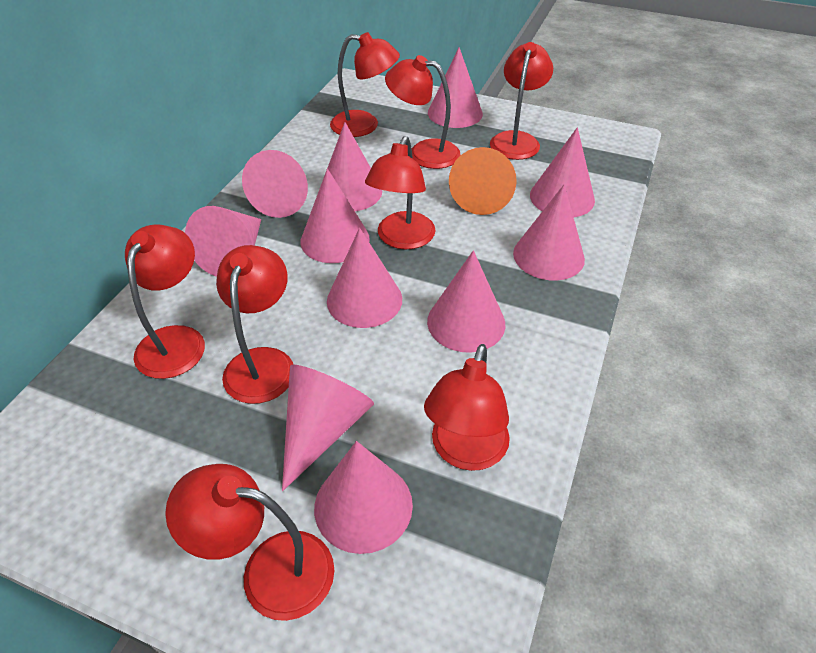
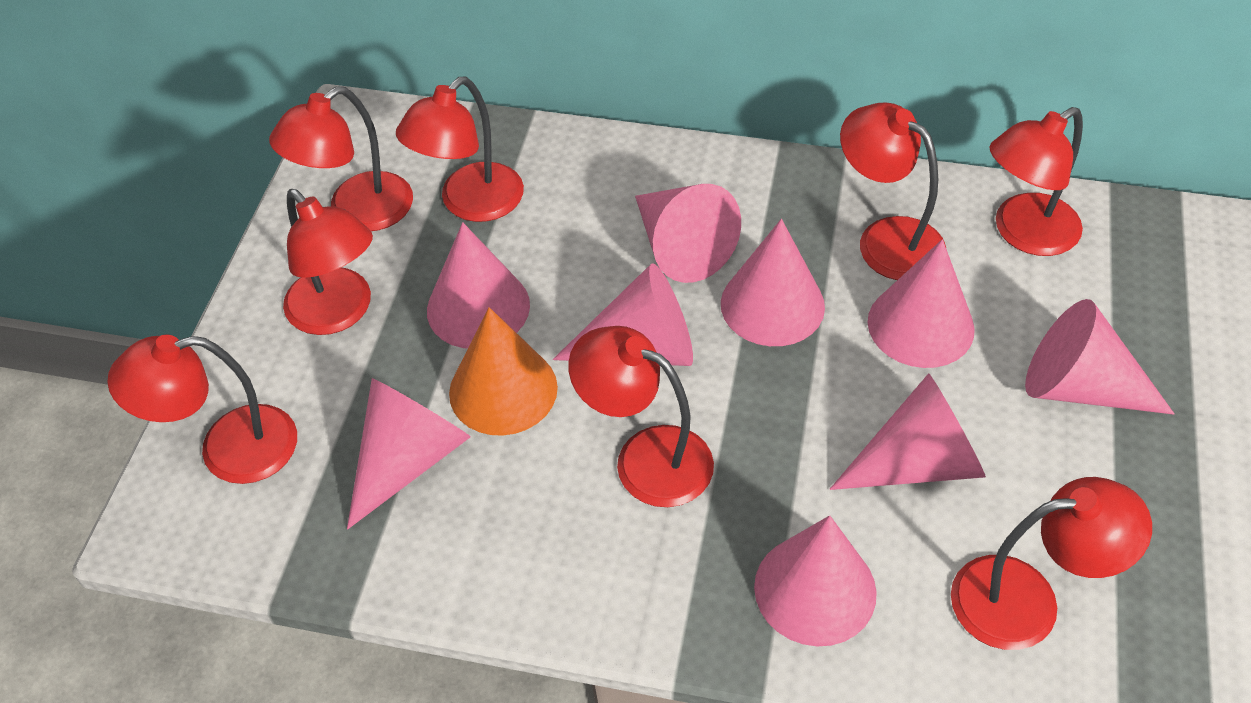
pink cone: [185,206,261,277] [242,150,308,218] [282,365,374,491] [301,168,370,263] [314,441,413,554] [327,228,402,328] [328,122,382,211] [427,250,505,353] [428,48,483,128] [513,184,585,281] [530,127,595,217] = 11 -> [347,378,471,529] [427,222,530,349] [553,263,693,366] [635,184,741,283] [721,219,825,346] [754,515,877,646] [830,373,986,490] [868,239,975,368] [1025,299,1175,415] = 9

